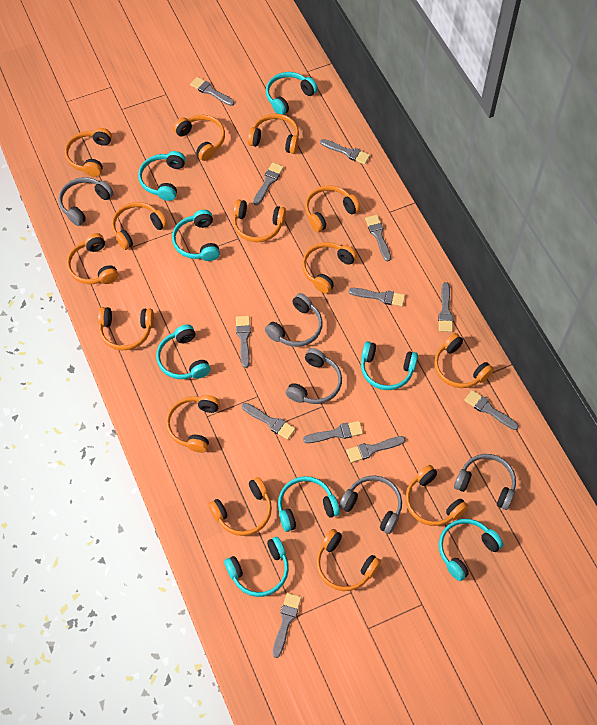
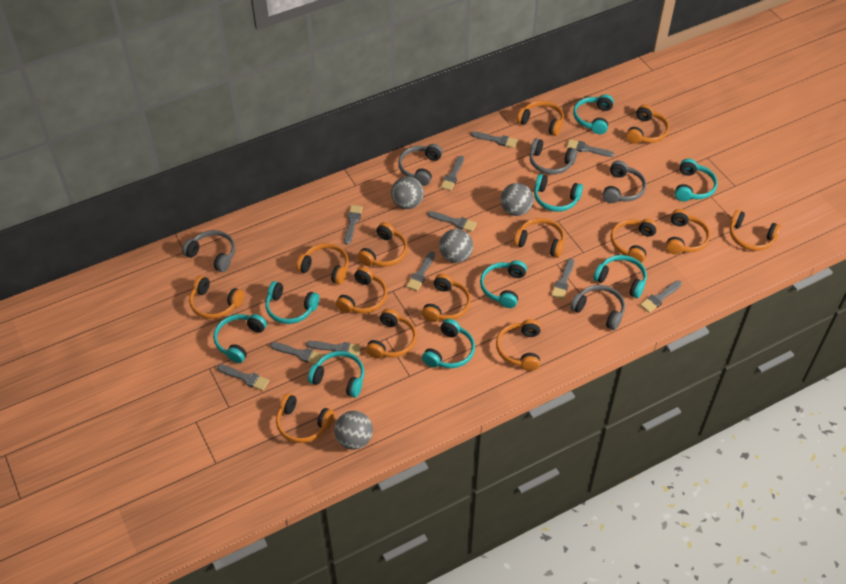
grey ball: none = 0 -> [334,411,373,450] [391,177,424,209] [439,229,473,263] [501,183,533,216] = 4
grey brush: [190,77,234,106] [236,316,251,368] [242,403,296,440] [253,162,284,205] [273,593,302,658] [303,421,363,443] [320,139,370,165] [346,436,406,463] [349,288,405,307] [365,215,391,262] [438,282,453,332] [464,390,519,430] = 12 -> [217,364,269,391] [270,342,323,364] [306,341,361,357] [344,205,363,245] [406,251,435,291] [428,211,477,232] [440,156,464,191] [471,131,518,148] [551,258,574,299] [566,139,614,157] [640,280,682,313] = 11
turquoise headphones: [138,151,186,201] [156,325,211,379] [172,210,220,261] [224,537,289,597] [266,72,318,115] [278,476,340,532] [361,341,418,390] [439,519,504,581] = 8 -> [213,314,267,363] [265,281,319,324] [308,351,364,398] [422,319,475,368] [480,260,527,308] [534,174,583,212] [573,94,614,134] [593,255,647,298] [675,159,717,201] = 9

